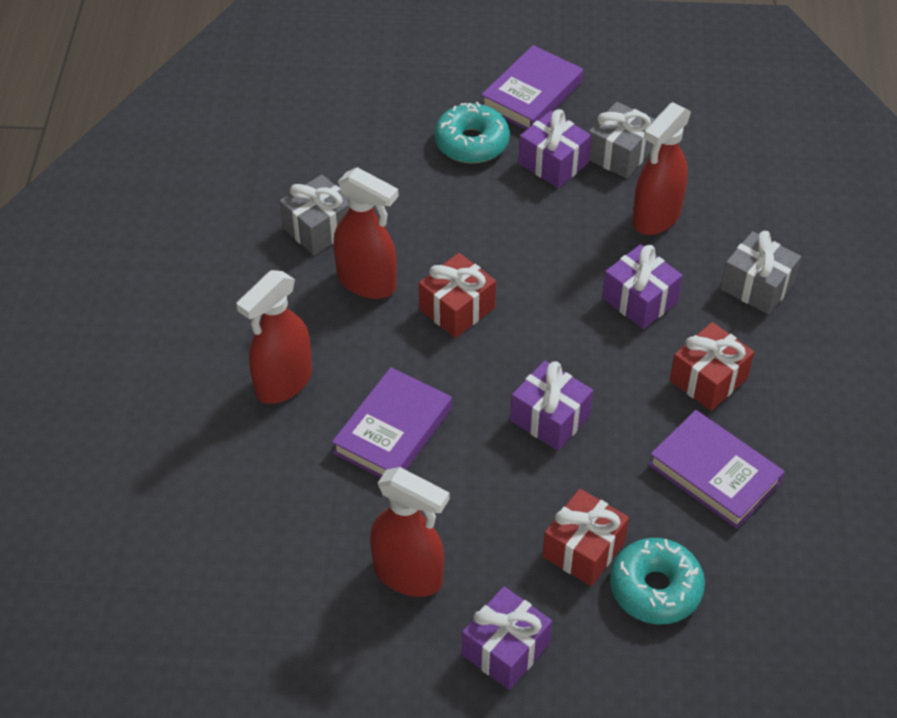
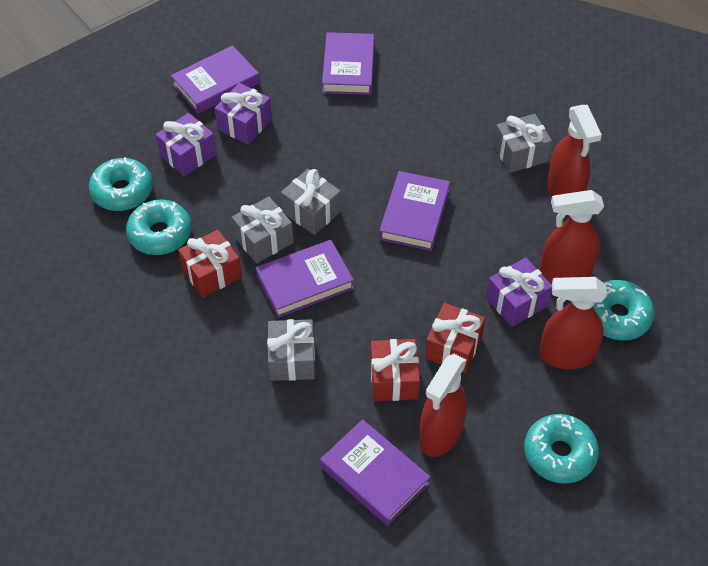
grey gift: [280,175,350,255] [589,102,655,178] [721,231,801,315] = 3 -> [232,197,293,264] [267,319,315,381] [281,169,341,235] [494,114,552,173] = 4
purple book: [332,367,452,478] [481,45,583,130] [648,410,785,529] = 3 -> [171,45,260,114] [256,240,354,318] [320,419,430,526] [322,32,375,95] [379,171,450,251] = 5
purple gift: [462,586,552,690] [510,360,593,451] [518,109,591,188] [602,244,683,329] = 4 -> [156,113,217,176] [214,83,272,145] [486,258,552,327] = 3
turquoise donut: [434,102,510,163] [610,538,705,625] = 2 -> [89,157,153,211] [126,200,192,255] [524,414,599,484] [593,280,654,341] = 4

